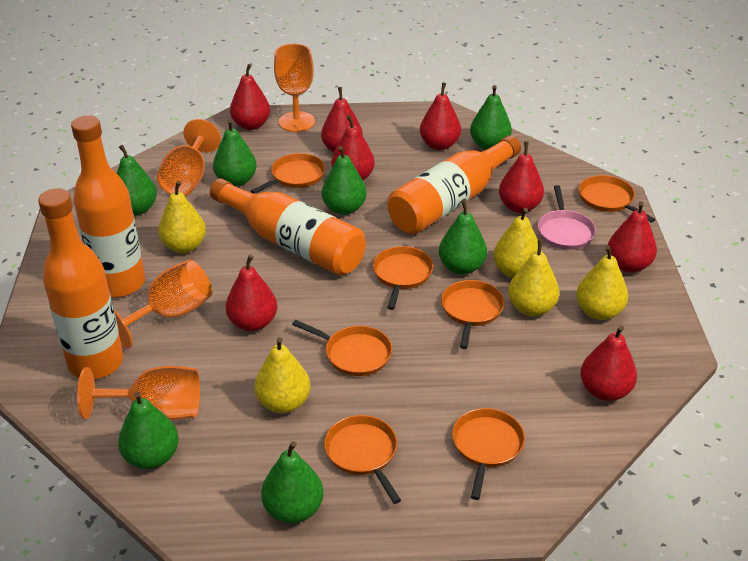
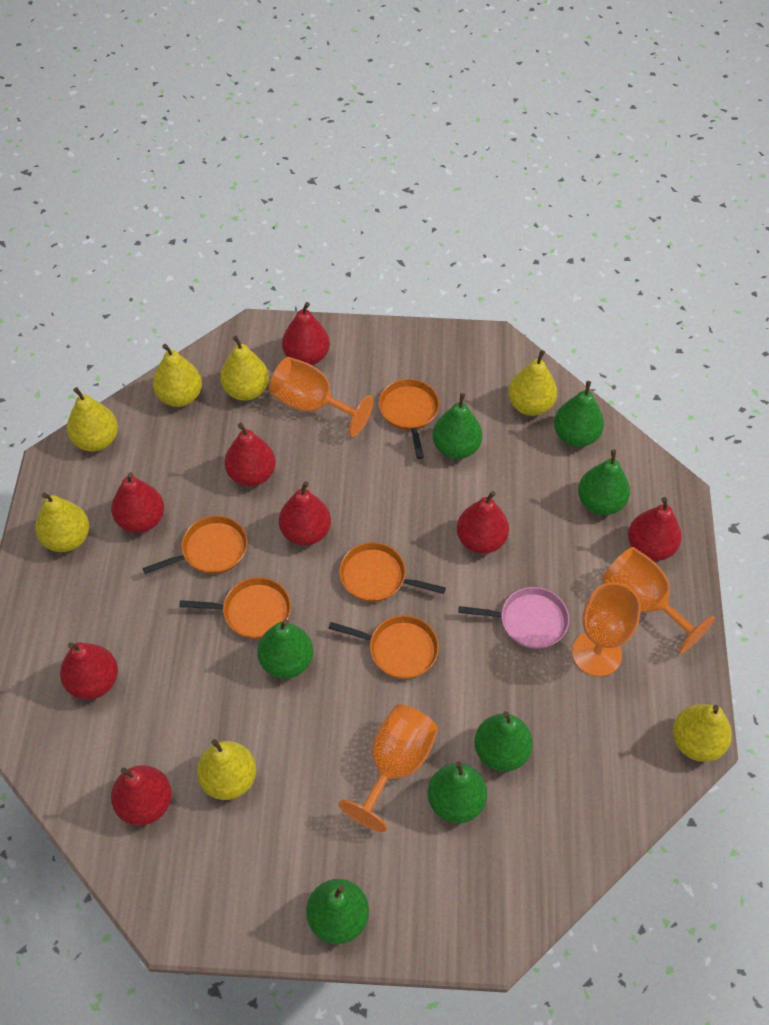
orange bottle: [38,188,123,379] [71,115,145,298] [210,178,366,276] [388,135,521,234] = 4 -> none = 0
orange pan: [251,153,325,194] [292,320,392,376] [324,415,401,504] [373,246,433,310] [441,280,504,349] [452,408,525,500] [579,175,655,223] = 7 -> [143,516,247,574] [179,577,291,639] [328,615,439,679] [339,542,446,602] [379,379,440,459] = 5
yellow pear: [158,181,206,253] [254,337,311,413] [493,208,542,278] [508,239,559,316] [576,245,628,320] = 5 -> [35,492,89,552] [67,387,118,452] [153,344,202,407] [197,739,256,800] [220,336,269,401] [508,350,557,416] [673,704,732,762] = 7

